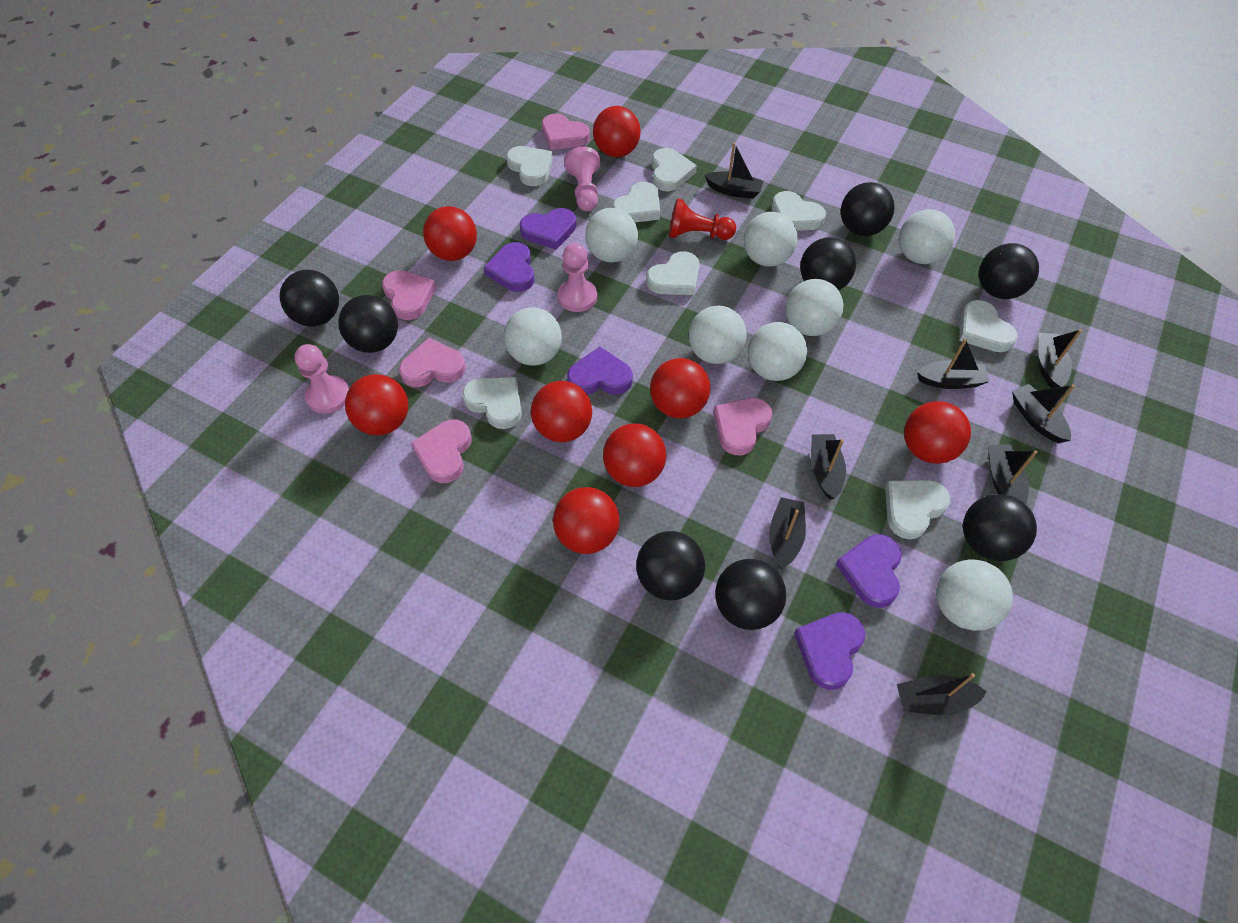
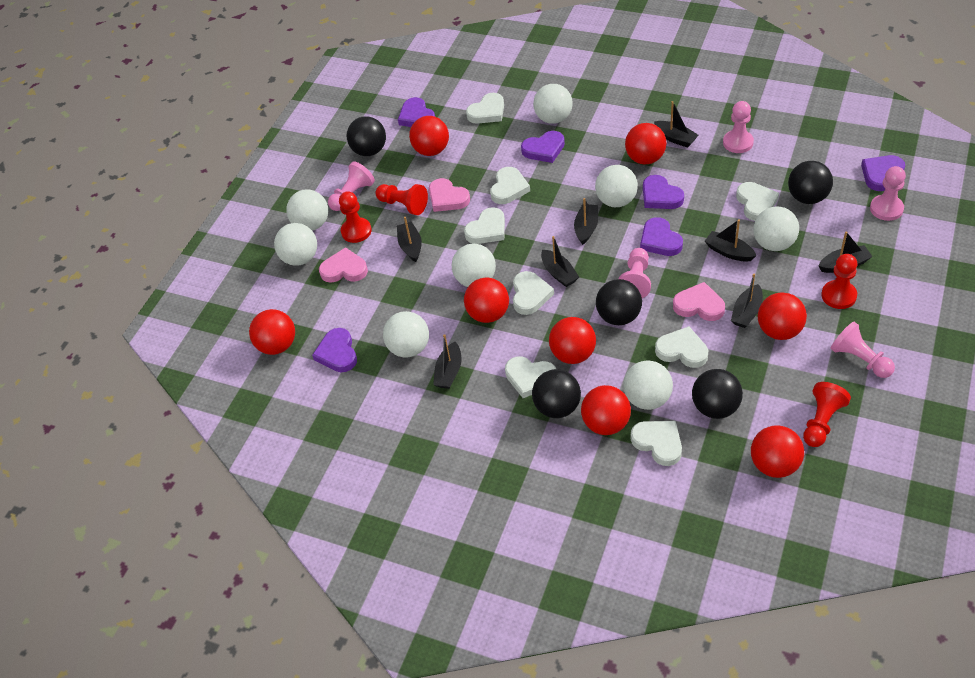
black ball: [280,270,339,327] [338,295,398,353] [636,531,705,600] [715,559,786,630] [800,237,856,290] [841,182,894,236] [963,494,1037,561] [979,243,1039,299] = 8 -> [347,116,386,156] [532,369,581,418] [596,279,642,325] [692,369,743,419] [788,161,833,204] = 5
pink heart: [382,270,436,320] [399,338,466,387] [411,419,472,483] [542,114,590,150] [713,398,772,455] = 5 -> [319,247,368,283] [429,178,470,212] [673,282,725,321] = 3
pink pawn: [295,344,349,414] [558,243,597,312] [564,147,600,212] = 3 -> [328,161,375,211] [619,248,651,298] [723,101,754,153] [831,322,895,378] [870,166,906,221] = 5
purple heart: [483,242,535,292] [520,208,576,250] [567,347,633,395] [794,612,865,690] [836,534,902,608] = 5 -> [312,328,357,372] [398,97,435,127] [521,131,565,163] [640,217,683,256] [643,175,684,209] [861,155,905,191] = 6
red pawn: [669,198,736,240] = 1 -> [339,191,372,243] [376,184,428,215] [803,382,851,447] [821,254,857,309] = 4

